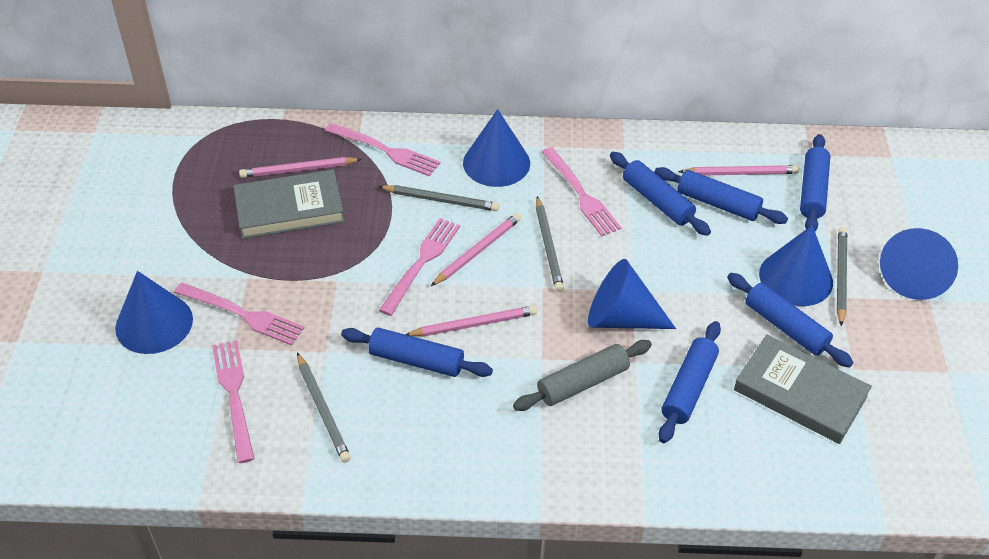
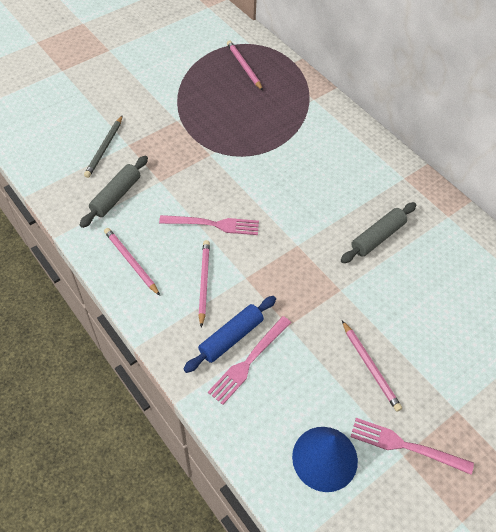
blue cone: [115,271,193,354] [463,109,530,187] [588,259,676,329] [759,225,833,306] [880,228,958,300] = 5 -> [292,427,358,492] = 1
blue rolling pin: [341,328,493,377] [610,152,711,236] [654,167,788,224] [659,321,721,443] [727,273,853,368] [800,134,830,231] = 6 -> [183,296,276,373] = 1
grey book: [234,169,345,239] [734,335,872,444] = 2 -> none = 0
grey pencil: [297,352,351,463] [378,185,499,211] [536,196,564,292] [837,227,847,326] = 4 -> [84,115,123,178] = 1
grey rolling pin: [513,340,652,411] = 1 -> [80,156,148,228] [341,202,416,263] = 2
pink fork: [174,282,304,345] [212,340,254,463] [325,123,440,177] [379,218,460,316] [541,147,621,236] = 5 -> [159,215,259,235] [208,316,291,405] [351,418,474,475] = 3

